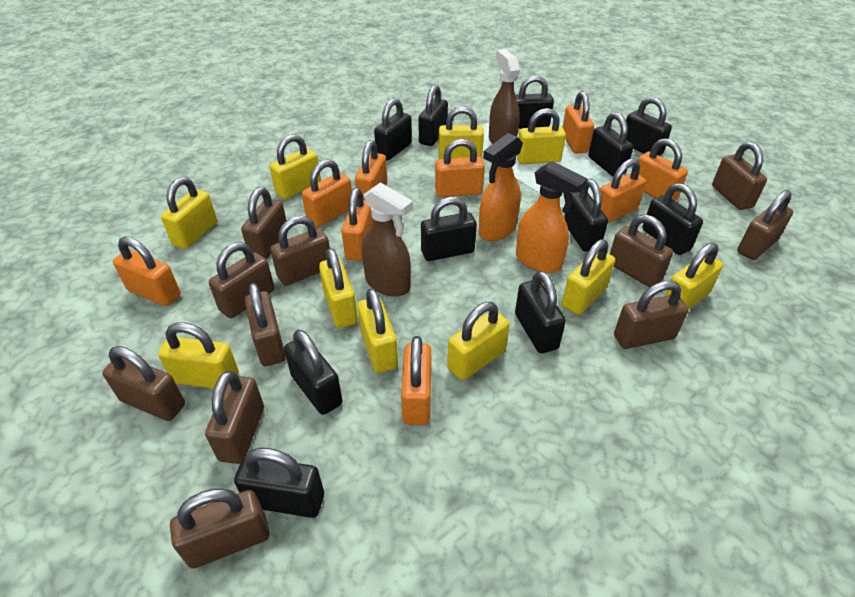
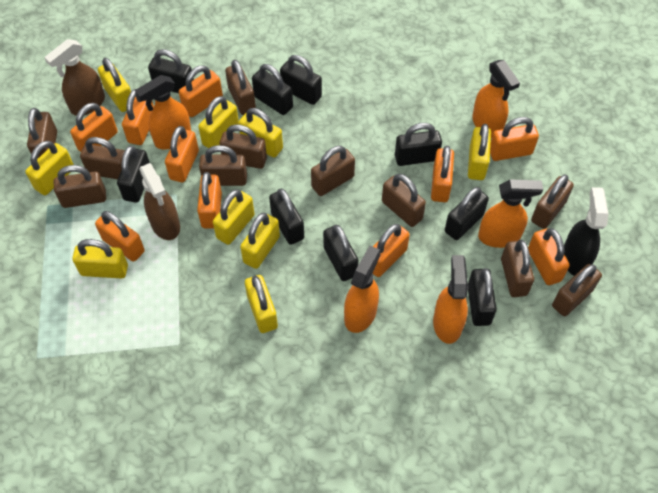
black padlock: [234,448,324,518] [284,330,342,415] [374,98,412,161] [418,85,448,146] [421,197,477,261] [515,75,554,129] [515,271,566,353] [564,179,608,252] [588,112,633,177] [626,97,672,156] [643,183,703,255] = 11 -> [117,146,150,203] [148,49,194,93] [252,64,293,115] [269,188,304,245] [280,55,322,105] [323,225,358,281] [395,123,442,166] [445,187,489,240] [468,268,497,326] = 9
black spray bottle: none = 0 -> [564,187,609,276] = 1
orange padlock: [113,236,181,306] [302,159,352,227] [341,188,374,261] [355,140,387,200] [401,336,431,425] [435,139,485,197] [563,91,594,154] [600,158,646,223] [638,138,688,201] = 9 -> [70,103,118,152] [95,211,145,262] [122,89,154,145] [165,126,199,182] [179,65,223,117] [197,172,222,229] [373,224,410,277] [431,146,454,202] [490,117,539,161] [528,228,570,285] = 10
orange spray bottle: [479,133,523,241] [516,161,587,273] = 2 -> [135,75,191,149] [344,246,381,333] [433,255,468,344] [472,60,520,138] [478,179,543,248] = 5
yellow padlock: [158,322,239,389] [161,177,217,249] [270,134,321,199] [319,248,358,328] [357,289,398,373] [438,106,484,159] [447,302,510,380] [516,108,566,165] [562,239,615,315] [664,243,723,309] = 10 -> [25,141,74,195] [72,239,128,279] [98,58,131,112] [198,96,239,148] [213,189,255,245] [238,108,283,158] [240,213,280,269] [245,275,278,333] [468,124,491,180] = 9

